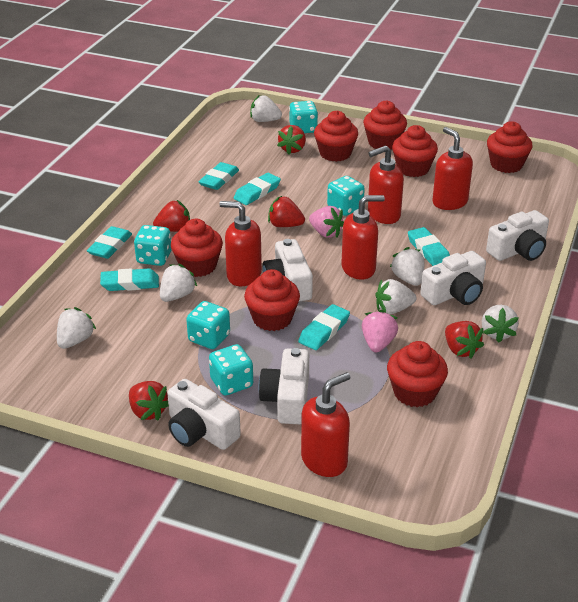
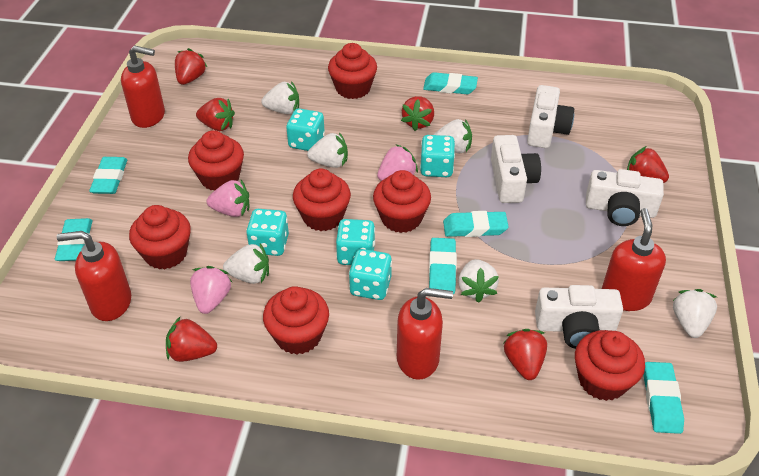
pink strawberry: [309,206,344,238] [362,310,398,352] = 2 -> [190,266,232,314] [207,180,249,217] [377,144,418,181] = 3
red soap dispenser: [219,201,262,286] [301,372,350,477] [341,195,385,280] [368,145,404,224] [432,127,473,210] = 5 -> [57,231,131,321] [121,45,165,128] [397,288,453,380] [602,208,666,311] = 4
red strawberry: [129,381,169,420] [153,200,190,232] [268,196,305,227] [277,125,306,154] [445,321,484,359] = 5 -> [166,317,217,362] [175,48,207,85] [196,98,235,131] [401,96,434,131] [503,329,547,380] [627,146,669,183] = 6
white camera: [167,379,241,450] [258,348,309,424] [262,239,313,302] [420,251,486,305] [486,210,549,261] = 5 -> [491,135,541,203] [527,85,574,148] [535,285,623,349] [586,169,664,226] = 4

